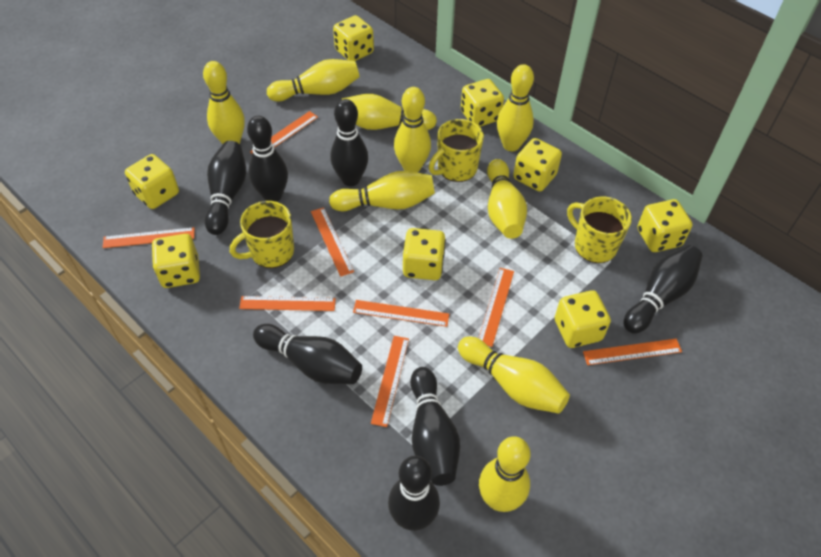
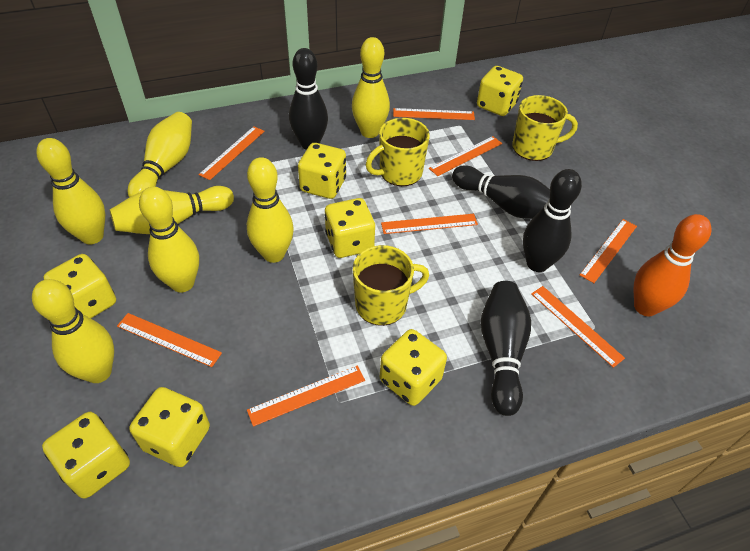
black bowling pin: [205,141,246,235] [247,116,288,202] [253,324,362,384] [330,99,368,186] [388,456,440,531] [410,367,460,486] [624,245,703,334] = 7 -> [289,48,328,150] [452,165,550,219] [481,281,531,416] [523,169,582,272] = 4
orange bowling pin: none = 0 -> [634,214,711,317] = 1
yellow bowling pin: [203,61,245,144] [267,59,360,101] [329,171,435,211] [341,94,437,130] [394,87,431,173] [458,337,570,414] [479,436,530,512] [487,159,527,239] [497,64,534,151] = 9 -> [32,279,114,383] [36,138,105,245] [110,186,234,234] [128,112,192,197] [139,187,199,293] [247,157,294,263] [352,37,390,138] = 7
yellow dice: [125,154,179,209] [152,234,200,288] [333,15,374,61] [403,228,446,280] [461,79,504,127] [513,138,562,192] [555,290,611,348] [637,199,692,252] = 8 -> [42,412,130,499] [44,254,116,318] [129,387,210,467] [298,143,346,199] [325,198,375,258] [380,329,447,406] [477,66,523,116] = 7

